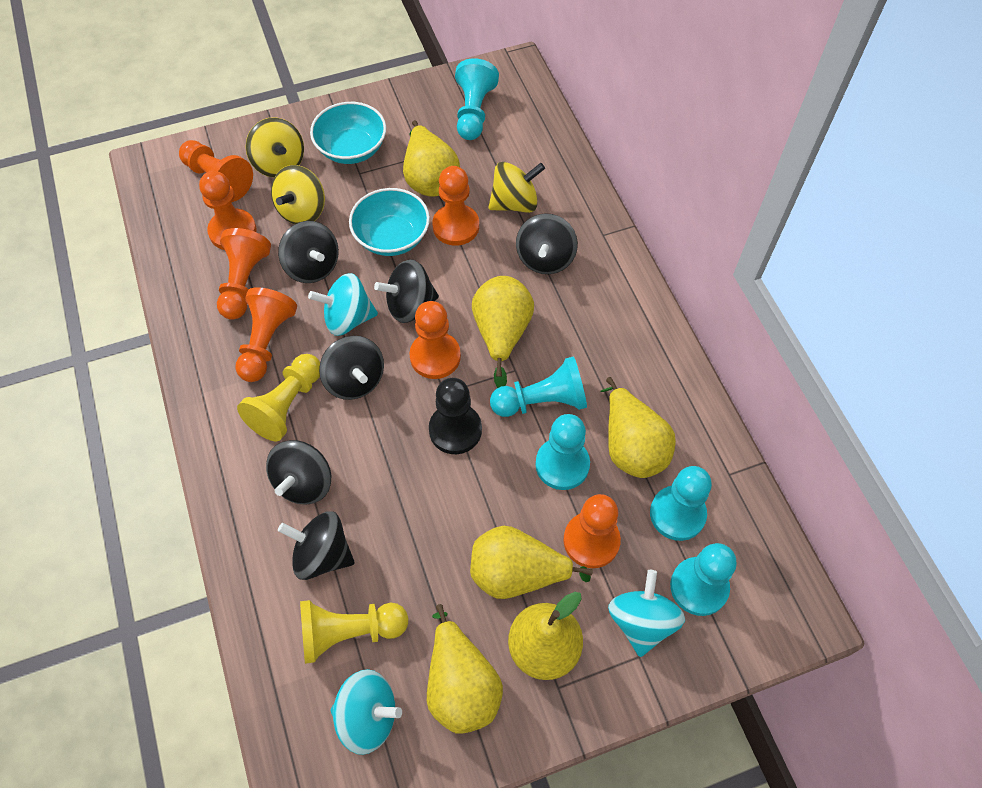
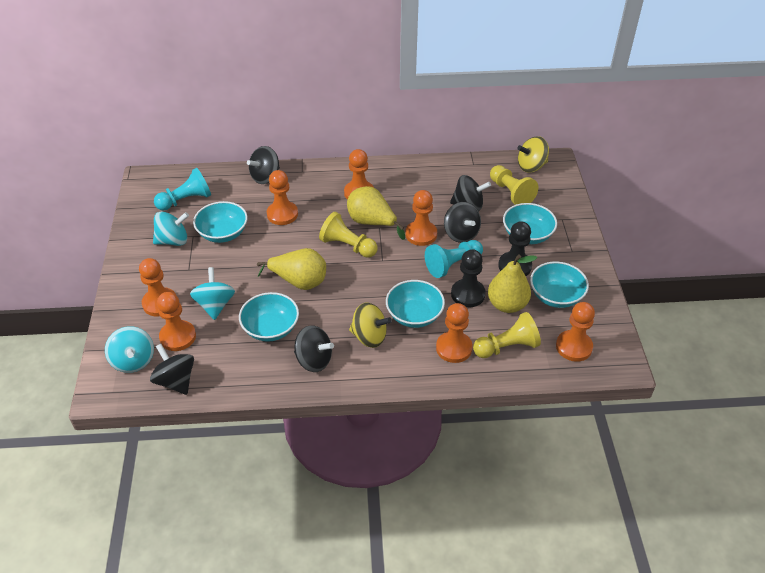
black pawn: [429,378,482,454] = 1 -> [451,249,486,307] [498,221,532,276] = 2
black spinning top: [266,440,331,504] [278,221,339,283] [278,511,354,580] [319,336,384,400] [374,259,439,323] [516,213,578,274] = 6 -> [150,344,194,395] [247,146,280,184] [294,325,334,372] [444,202,481,243] [450,175,491,211] = 5
turquoise bowl: [310,102,386,164] [349,188,430,256] = 2 -> [193,201,248,243] [239,292,299,342] [386,280,445,328] [503,203,557,244] [530,262,589,308] = 5
turquoise pawn: [455,58,499,140] [490,356,587,417] [535,414,590,490] [650,466,712,541] [670,543,737,616] = 5 -> [154,168,211,211] [425,240,483,278] = 2
yellow pawn: [237,354,320,441] [300,600,408,664] = 2 -> [319,212,378,258] [473,312,541,358] [490,165,538,205] = 3
yellow pear: [403,120,460,197] [427,604,503,734] [470,526,593,599] [472,276,534,388] [508,592,583,680] [600,377,676,478] = 6 -> [257,248,326,290] [347,186,405,240] [488,255,537,313] = 3
yellow spinning top: [246,117,304,177] [271,165,325,224] [488,162,545,213] = 3 -> [349,303,392,348] [517,136,549,173] = 2

